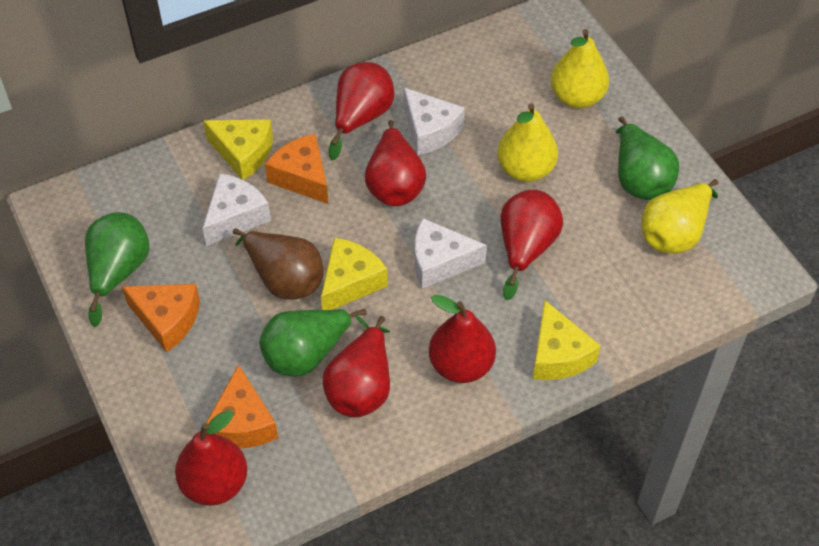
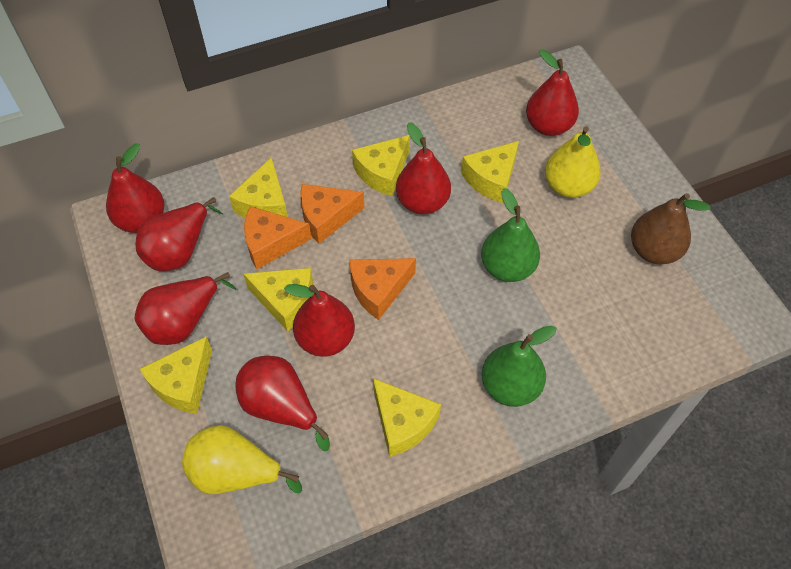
green pear: [85,212,149,327] [259,309,369,377] [616,116,679,200] = 3 -> [481,188,540,282] [481,325,556,407] = 2
red pear: [175,410,247,506] [323,316,390,417] [329,62,395,160] [365,120,426,206] [429,295,496,383] [500,190,563,300] = 6 -> [106,144,165,233] [135,197,223,271] [135,272,236,345] [235,356,330,452] [284,284,355,357] [396,122,451,214] [526,50,579,136] = 7
white cheese: [202,173,271,246] [404,88,465,155] [415,218,487,289] = 3 -> none = 0
yellow cheese: [203,119,273,180] [321,237,388,310] [533,300,601,380] = 3 -> [140,337,212,414] [229,157,288,218] [243,268,313,332] [352,135,410,196] [373,378,441,457] [461,141,519,203] = 6
yellow pear: [497,103,558,182] [551,29,609,108] [641,179,719,254] = 3 -> [182,425,302,494] [545,126,601,198] = 2

